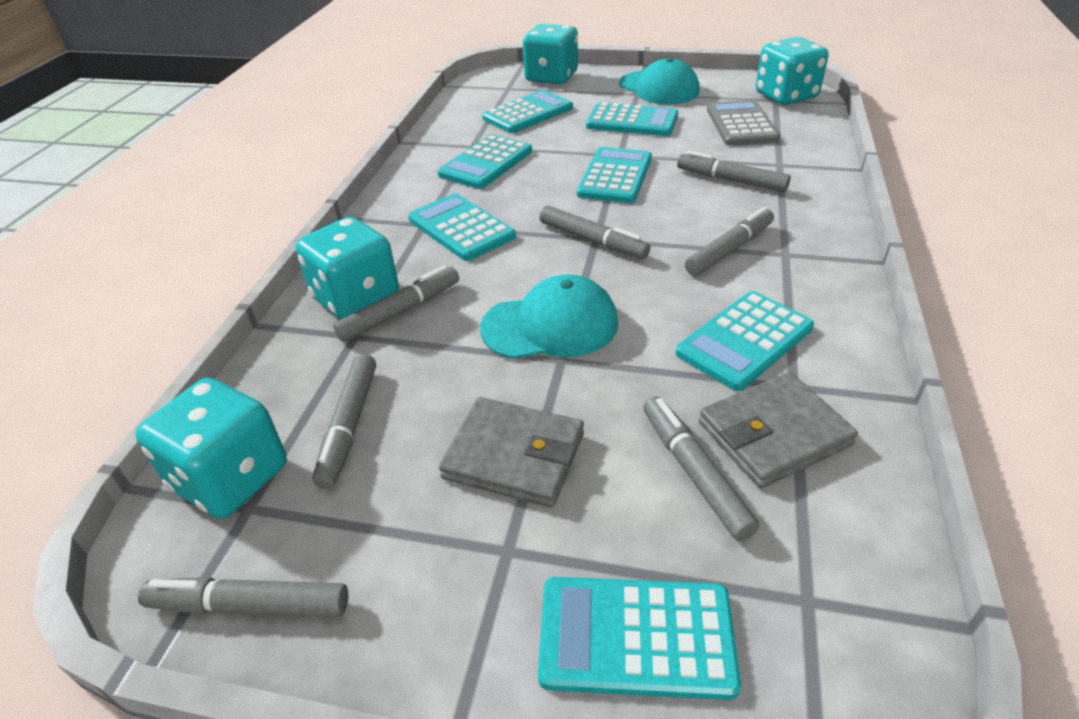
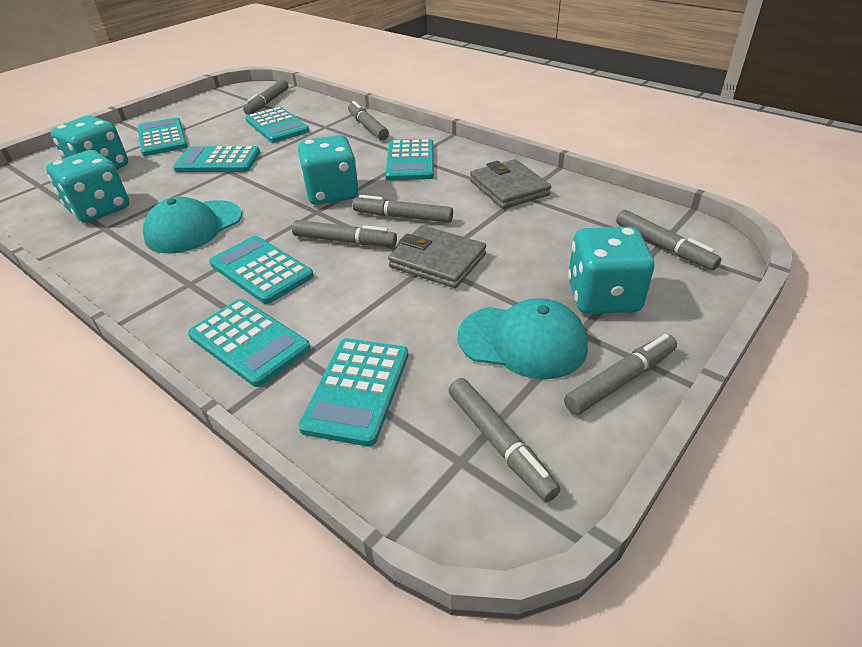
grey calculator: [707,100,780,146] = 1 -> none = 0

